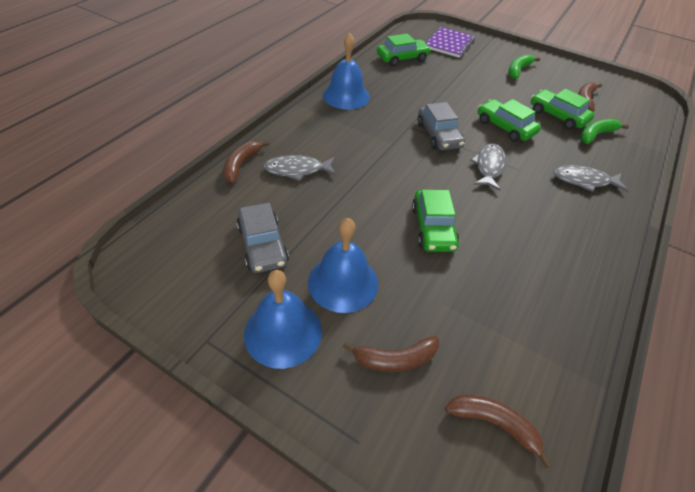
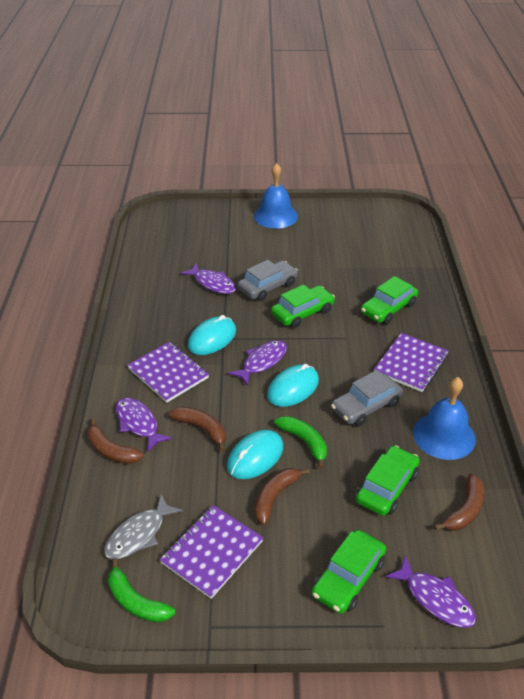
blue bell: [244,270,322,369] [308,218,378,313] [323,33,370,110] = 3 -> [254,163,298,229] [413,377,476,460] = 2
grey fish: [263,155,336,181] [470,143,506,191] [554,165,628,192] = 3 -> [104,494,183,560] = 1
purple fish: none = 0 -> [116,397,172,452] [181,264,236,294] [228,340,287,386] [385,555,476,628] = 4
purple notebook: [426,27,475,58] = 1 -> [127,342,209,403] [160,505,263,599] [374,333,449,392] = 3
turquoise mouse: none = 0 -> [188,315,236,355] [227,430,283,479] [267,364,319,407] = 3

